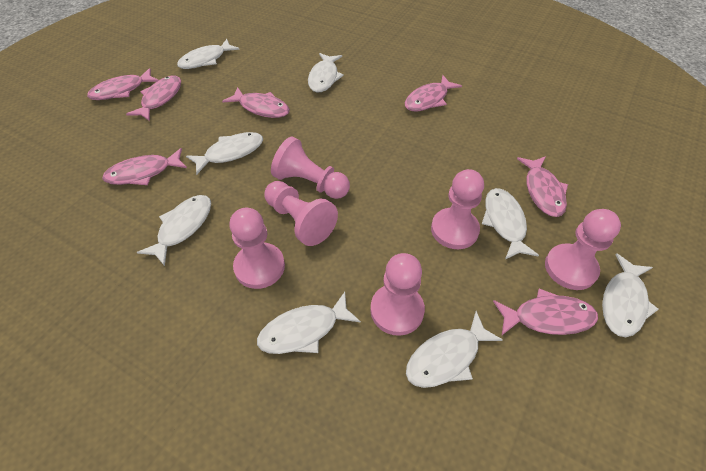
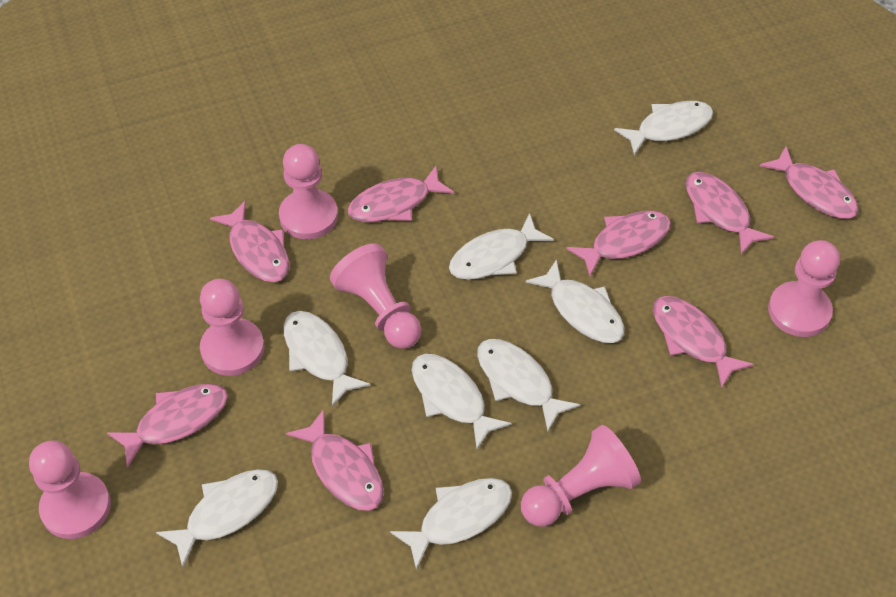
pink fish: [87,68,159,100] [102,148,187,185] [126,75,181,121] [222,87,290,118] [405,75,462,111] [493,288,598,335] [517,156,568,217] = 7 -> [107,384,228,468] [210,200,289,282] [286,409,384,511] [348,166,454,222] [567,211,671,277] [653,296,754,388] [685,172,774,255] [760,146,859,219] = 8

